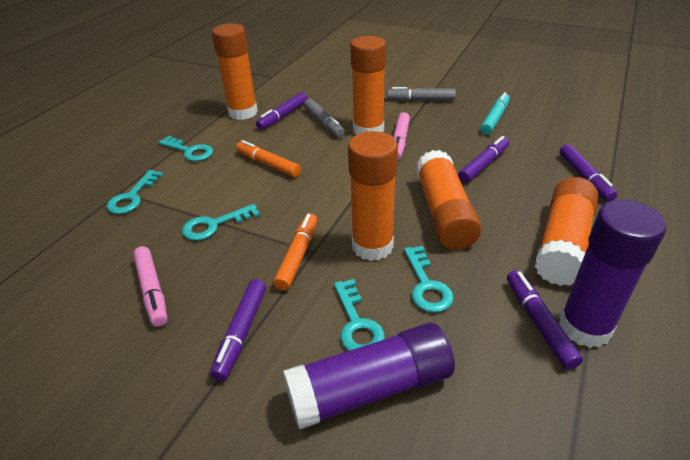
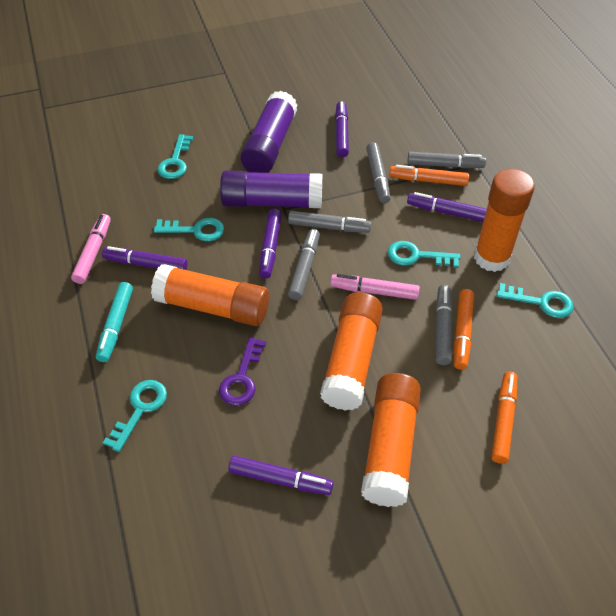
grey marker: [304,99,345,137] [387,87,456,101] = 2 -> [288,211,371,233] [288,229,320,300] [366,142,391,203] [408,152,486,168] [436,285,453,365] = 5
orange glue stick: [212,23,258,120] [348,131,398,261] [350,36,386,135] [416,150,482,250] [535,177,598,286] = 5 -> [151,264,269,326] [320,292,383,411] [361,373,421,507] [474,169,535,272] = 4
orange marker: [236,140,301,177] [273,214,317,291] = 2 -> [389,165,469,186] [454,289,474,370] [491,372,517,464] = 3
purple key: none = 0 -> [219,337,266,406] = 1

